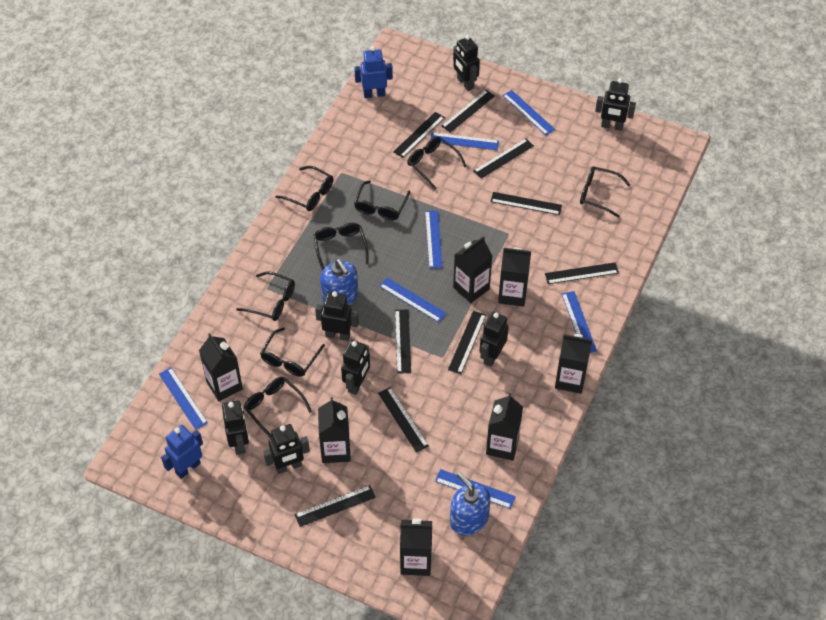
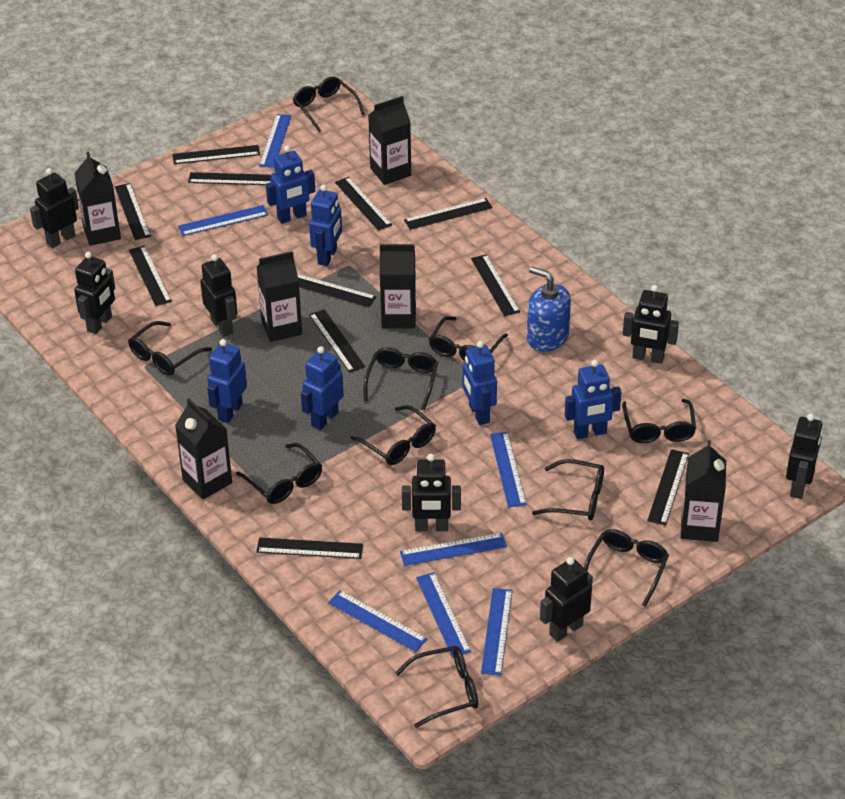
black carton: [199,333,243,401] [318,397,351,463] [400,518,432,576] [453,236,492,303] [486,393,523,461] [498,247,531,307] [555,334,592,394] = 7 -> [74,152,121,246] [175,398,232,499] [257,251,302,342] [368,96,411,185] [380,244,416,328] [681,440,726,542] = 6
black glasses: [236,272,295,321] [244,377,312,439] [260,327,325,377] [275,166,333,211] [314,223,369,271] [354,180,410,220] [407,136,467,190] [580,167,630,218] = 8 -> [128,321,212,376] [236,443,322,504] [293,77,365,132] [350,405,436,465] [364,347,438,410] [395,646,478,728] [429,316,508,362] [532,459,604,521] [584,529,669,607] [622,399,696,443] = 10
black ruler: [295,485,376,527] [378,387,429,453] [393,112,445,158] [395,309,411,374] [441,90,495,133] [448,311,486,374] [473,138,534,179] [490,192,562,215] [545,263,619,284] = 9 -> [115,183,151,240] [129,246,172,306] [173,145,260,164] [188,172,271,185] [256,538,363,559] [297,274,376,307] [309,309,365,373] [335,177,392,231] [404,198,492,230] [471,254,520,316] [647,449,689,526] = 11
blue robot: [161,425,203,479] [354,46,393,98] = 2 -> [207,339,247,423] [266,145,315,224] [301,346,344,430] [309,185,342,266] [463,341,497,425] [565,360,621,439] = 6
blue soap dispenser: [320,259,358,305] [450,472,491,535] = 2 -> [527,267,571,352] = 1

